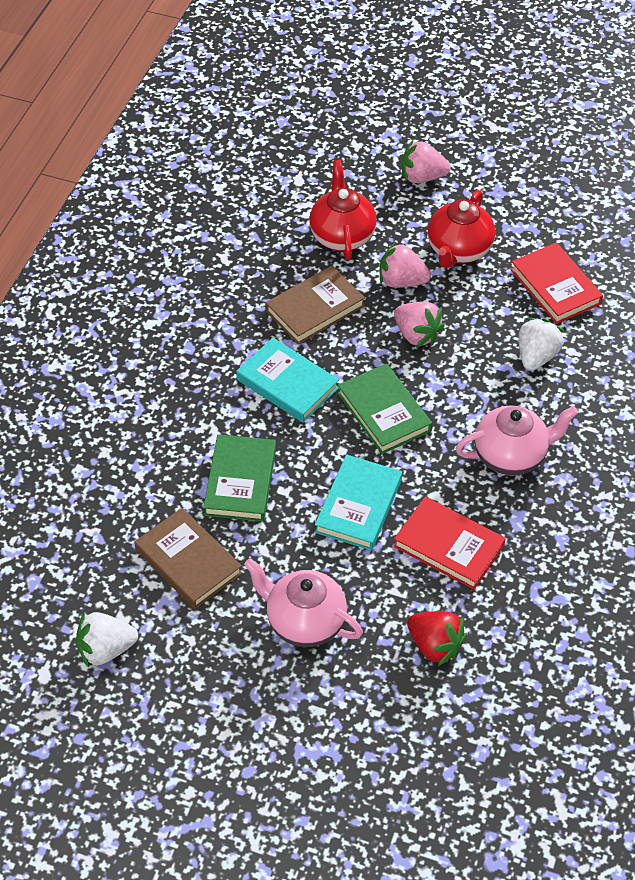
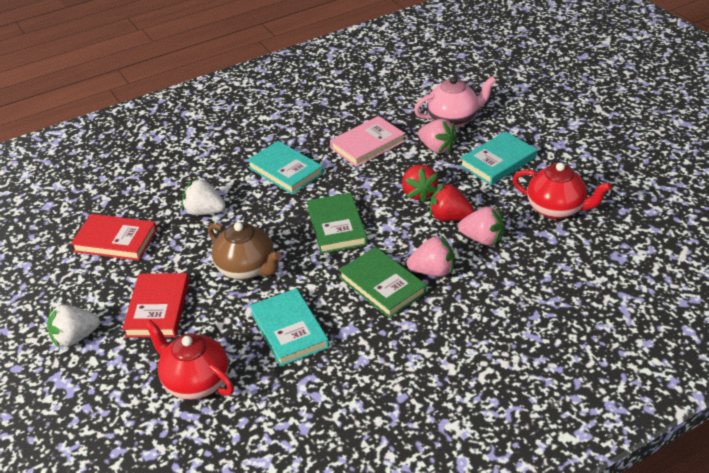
brown book: [134,508,242,609] [265,266,365,344] = 2 -> none = 0
brown teapot: none = 0 -> [208,222,281,280] = 1
pink book: none = 0 -> [330,116,405,167] = 1
pink teapot: [244,558,363,647] [455,405,578,476] = 2 -> [414,76,496,128] = 1
red strawberry: [407,611,467,666] = 1 -> [402,165,438,203] [430,182,474,221] = 2
turquoise book: [236,338,339,423] [315,454,402,550] = 2 -> [247,141,323,194] [250,288,329,367] [460,131,537,185] = 3

